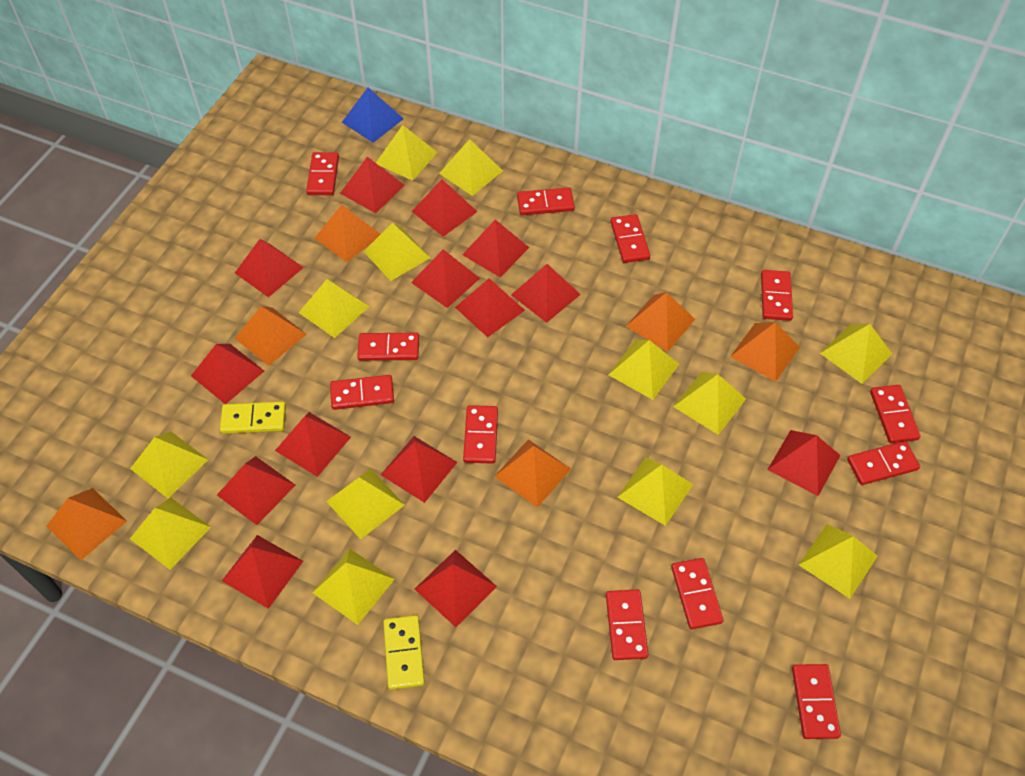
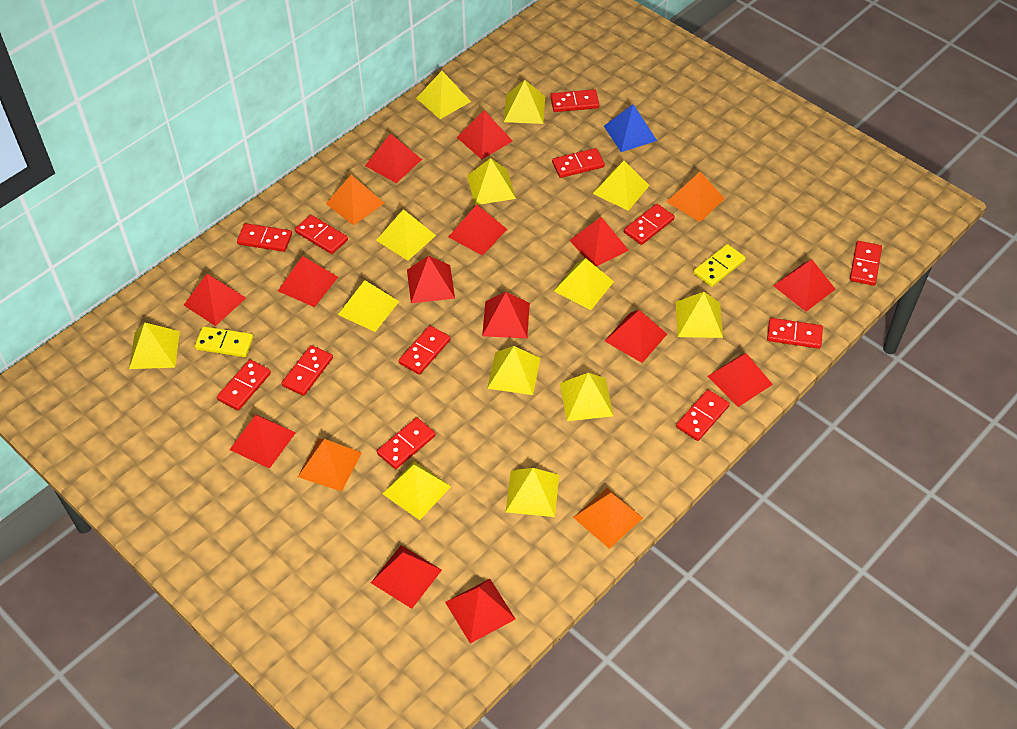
orange pyramid: [47,488,127,560] [235,306,307,366] [314,205,381,263] [494,439,571,508] [626,292,695,352] [730,322,800,382] = 6 -> [298,439,362,491] [326,175,384,226] [573,488,643,549] [667,172,725,222] = 4

